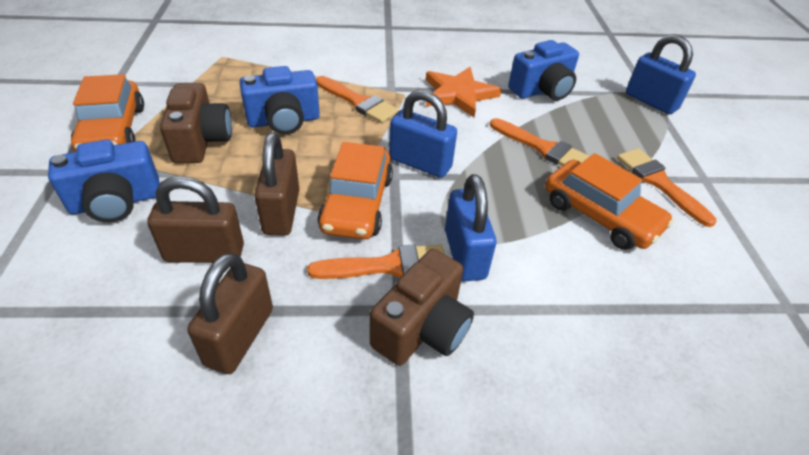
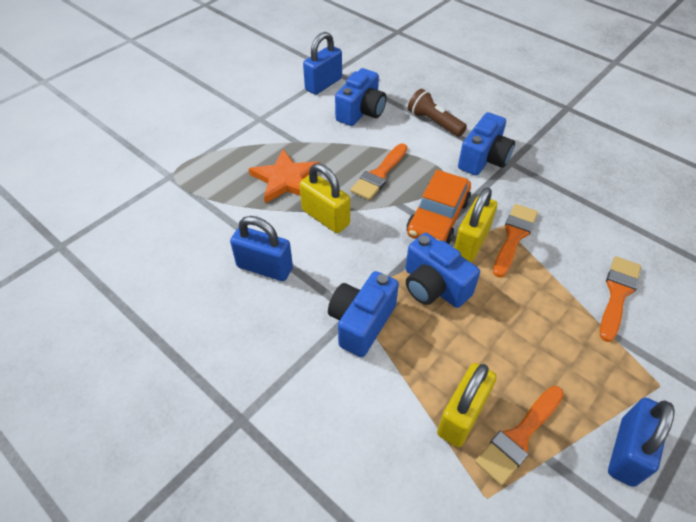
blue camera: [48,139,160,222] [240,66,320,134] [508,40,579,101] = 3 -> [328,271,399,357] [335,68,386,126] [405,233,480,308] [458,112,515,176] = 4
brown camera: [160,83,232,164] [370,249,474,366] = 2 -> none = 0
brown flashlight: none = 0 -> [408,89,467,137] = 1
brown padlock: [147,176,244,263] [187,253,273,374] [254,132,299,236] = 3 -> none = 0
orange car: [71,74,144,152] [317,142,393,239] [545,153,674,250] = 3 -> [407,170,471,244] = 1
yellow padlock: none = 0 -> [300,163,350,233] [437,363,497,447] [454,187,497,262] = 3

